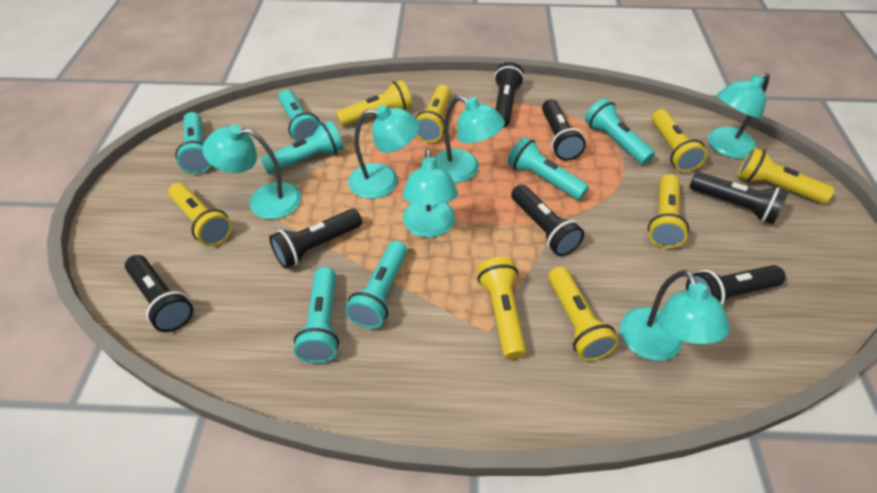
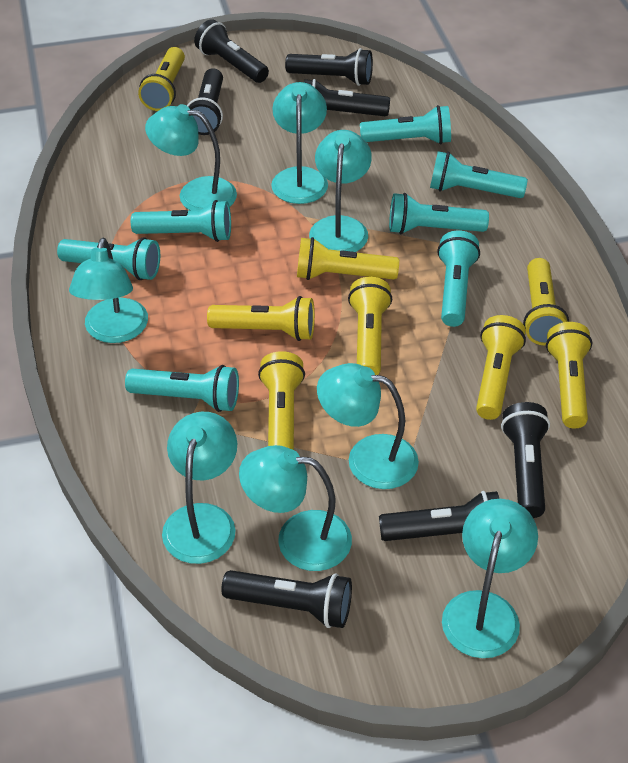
turquoise lamp: [202,124,301,219] [348,105,420,199] [403,149,458,238] [434,95,505,183] [620,270,730,361] [708,73,770,159] = 6 -> [69,238,148,343] [145,104,237,211] [162,412,237,564] [239,445,352,571] [271,82,328,204] [309,130,372,252] [317,363,419,489] [442,499,538,658] = 8

